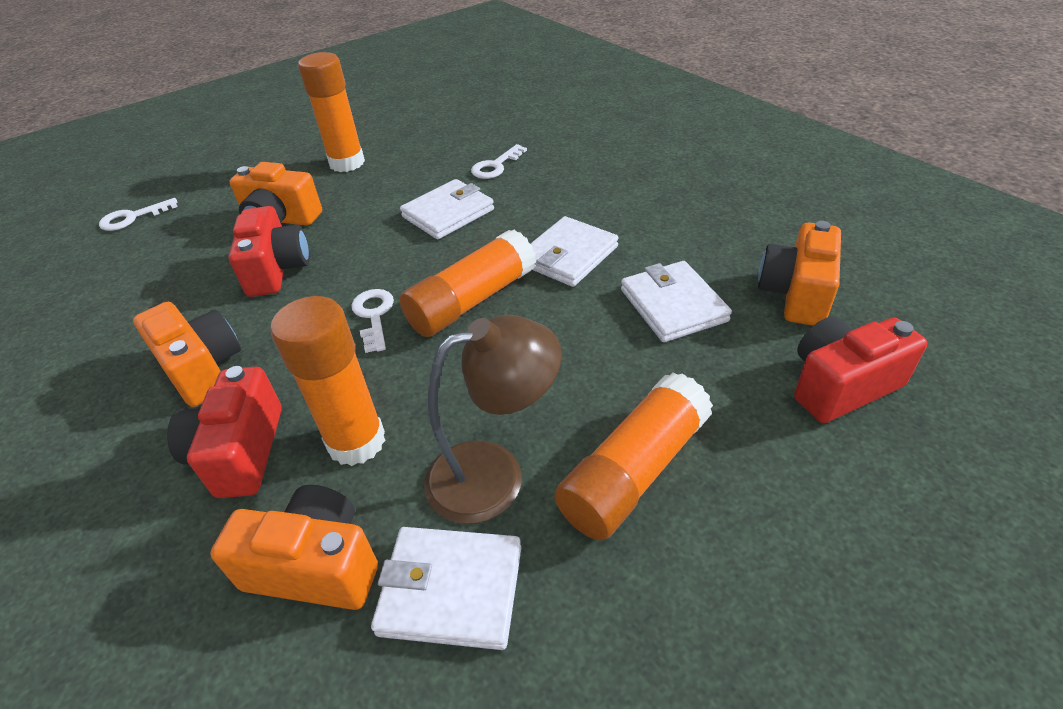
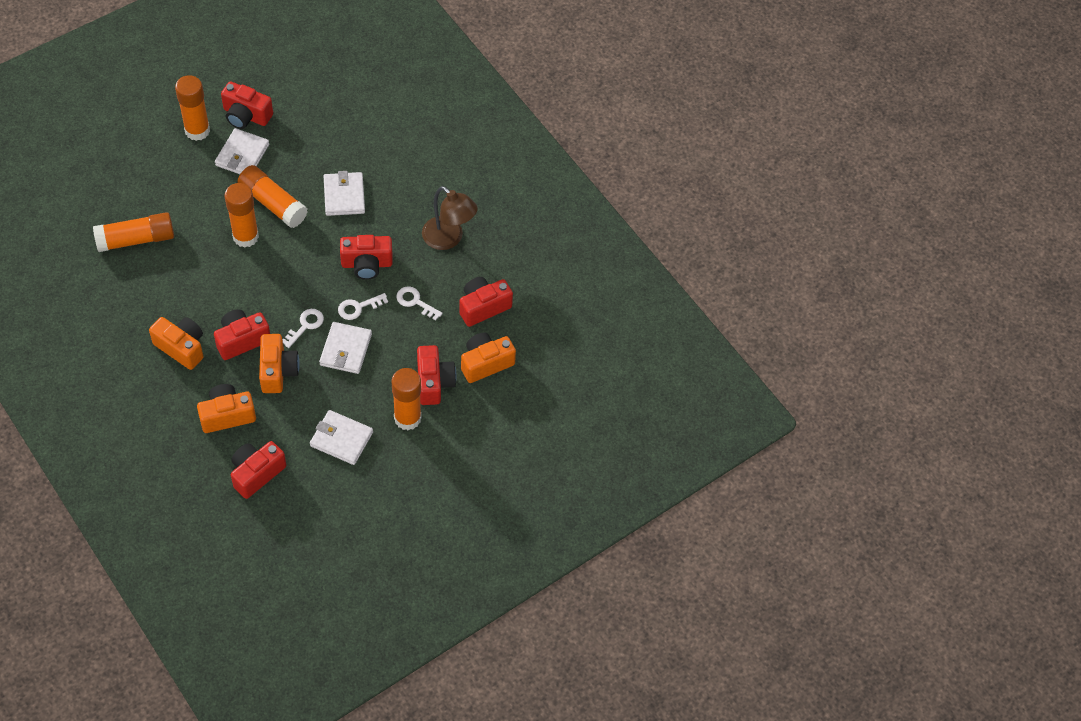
orange glue stick: [270,296,386,466] [298,52,365,172] [400,229,536,337] [554,372,713,541] = 4 -> [93,212,174,252] [175,75,210,141] [225,183,259,248] [238,165,307,228] [391,368,422,430] = 5
red camera: [167,366,282,498] [228,206,310,297] [794,317,927,423] = 3 -> [214,309,270,360] [221,81,273,129] [231,441,286,499] [340,235,393,280] [417,345,457,405] [459,277,513,327] = 6

